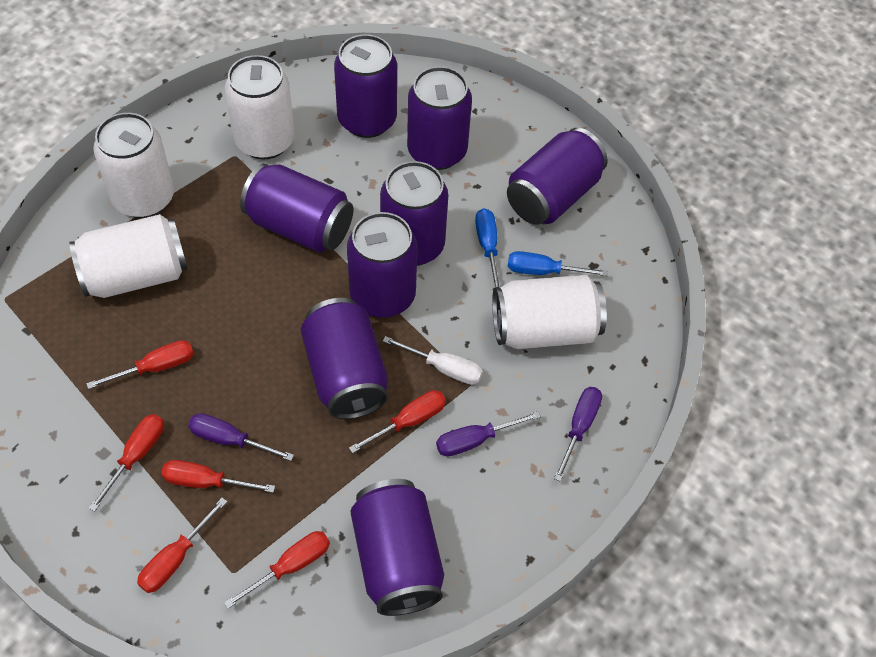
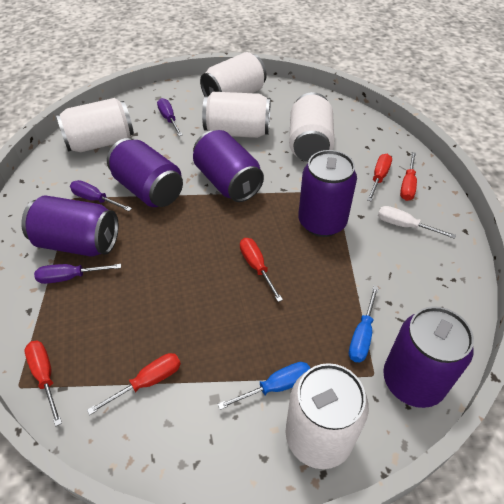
purple can: [240,163,353,252] [301,298,388,419] [334,34,397,138] [347,212,417,318] [350,479,444,616] [380,161,448,266] [407,66,472,170] [507,128,608,225] = 8 -> [21,195,119,257] [107,138,183,207] [193,130,264,202] [298,150,357,237] [383,306,474,408] = 5
red screwdriver: [86,340,194,389] [89,414,164,511] [137,498,227,593] [161,460,275,493] [224,531,330,609] [349,390,446,453] = 6 -> [25,341,62,426] [87,353,181,415] [240,238,283,302] [367,154,392,202] [400,152,417,201] = 5
white can: [69,214,188,298] [93,113,174,218] [225,55,295,159] [492,275,607,349] = 4 -> [56,98,134,152] [200,52,267,96] [202,92,271,138] [285,363,369,469] [289,92,334,162] = 5

